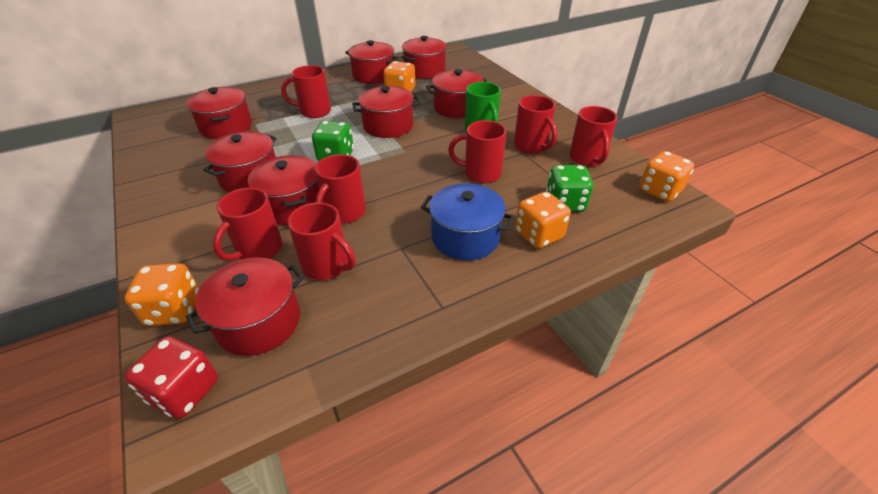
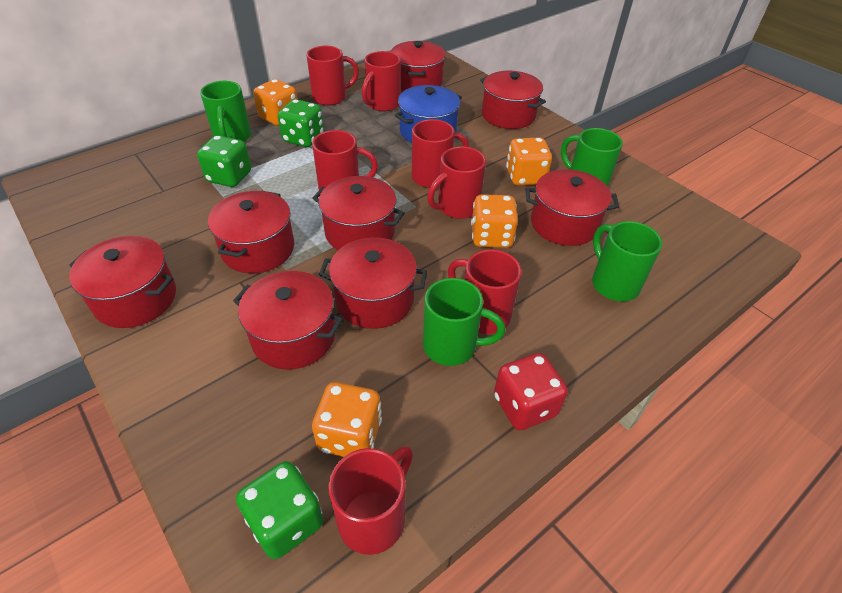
green dice: [312,121,354,161] [546,165,593,212] = 2 -> [197,135,251,187] [236,461,323,559] [278,99,324,147] = 3
green mug: [465,82,501,132] = 1 -> [200,81,251,142] [423,278,505,366] [561,128,623,187] [592,221,662,302] = 4

